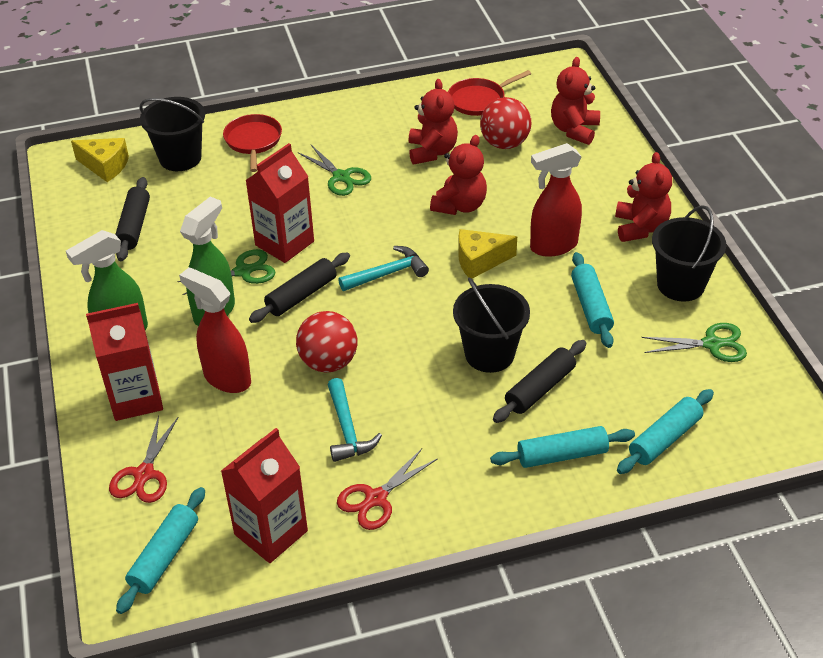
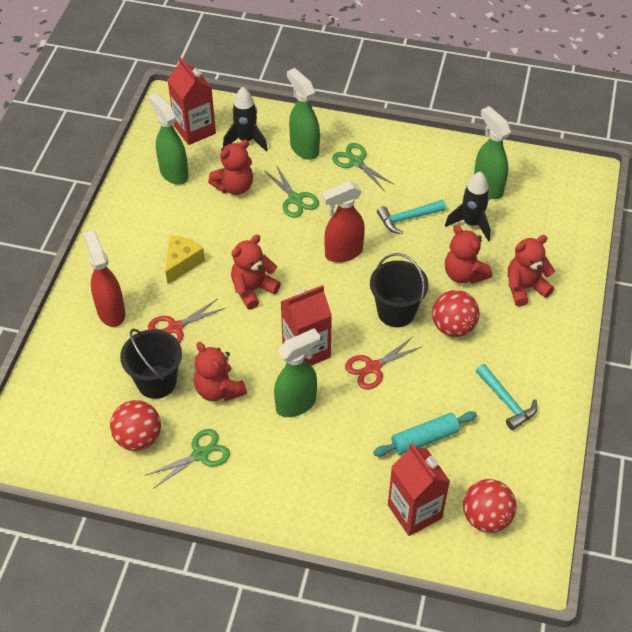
black bucket: [140,97,205,171] [453,277,530,373] [652,205,726,302] = 3 -> [120,329,182,399] [370,253,429,327] = 2
black rocket: none = 0 -> [223,87,268,152] [445,171,491,241] = 2
black rolling pin: [115,177,150,261] [249,252,350,323] [493,340,586,423] = 3 -> none = 0
green spray bottle: [66,230,148,330] [180,197,235,326] = 2 -> [148,93,189,185] [274,328,320,417] [287,68,320,160] [474,106,511,199] = 4
red ball: [296,311,357,372] [480,97,531,149] = 2 -> [110,400,161,451] [432,290,479,337] [463,479,516,533] = 3
red pan: [223,114,282,172] [448,70,531,116] = 2 -> none = 0
red teddy bear: [409,79,458,164] [430,135,487,215] [551,57,600,145] [615,152,672,242] = 4 -> [194,342,247,401] [208,140,253,195] [231,235,281,310] [445,225,492,284] [508,235,555,307] = 5
turquoise rolling pin: [116,487,205,614] [490,426,635,468] [571,252,614,348] [617,389,714,474] = 4 -> [373,411,477,456] = 1
yellow cheese: [71,138,129,182] [458,229,517,279] = 2 -> [166,236,205,284] = 1

